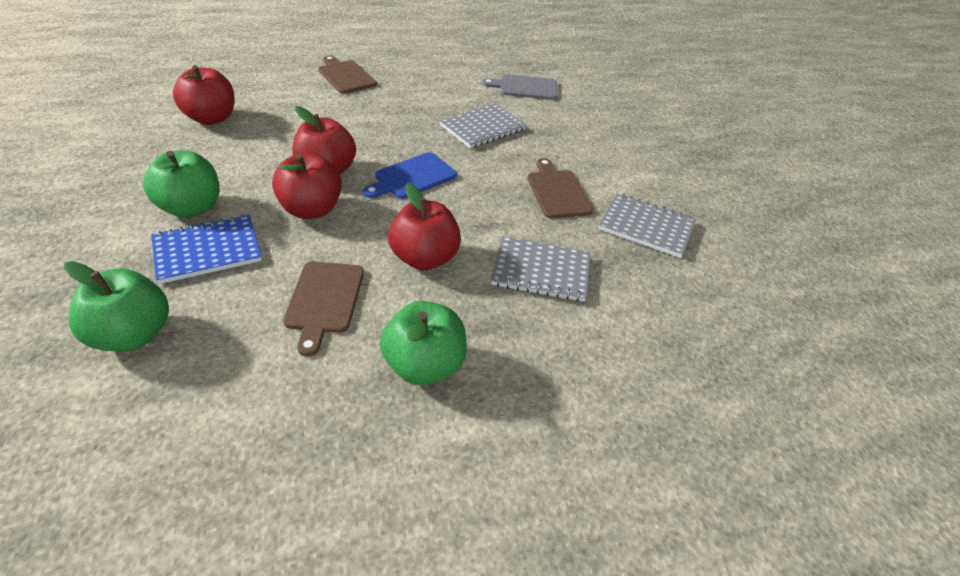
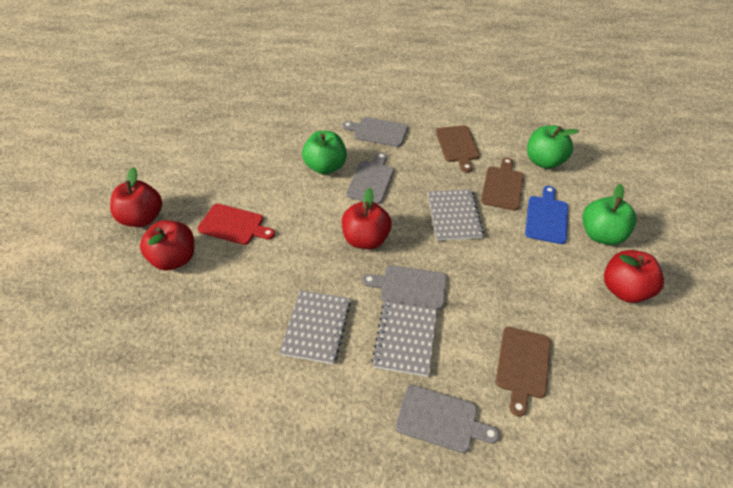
blue notebook: [151,215,262,284] = 1 -> none = 0
grey cutting board: [482,74,557,100] = 1 -> [342,117,408,147] [346,152,394,204] [362,265,447,310] [396,385,499,453] = 4
red cutting board: none = 0 -> [197,204,275,245] = 1

